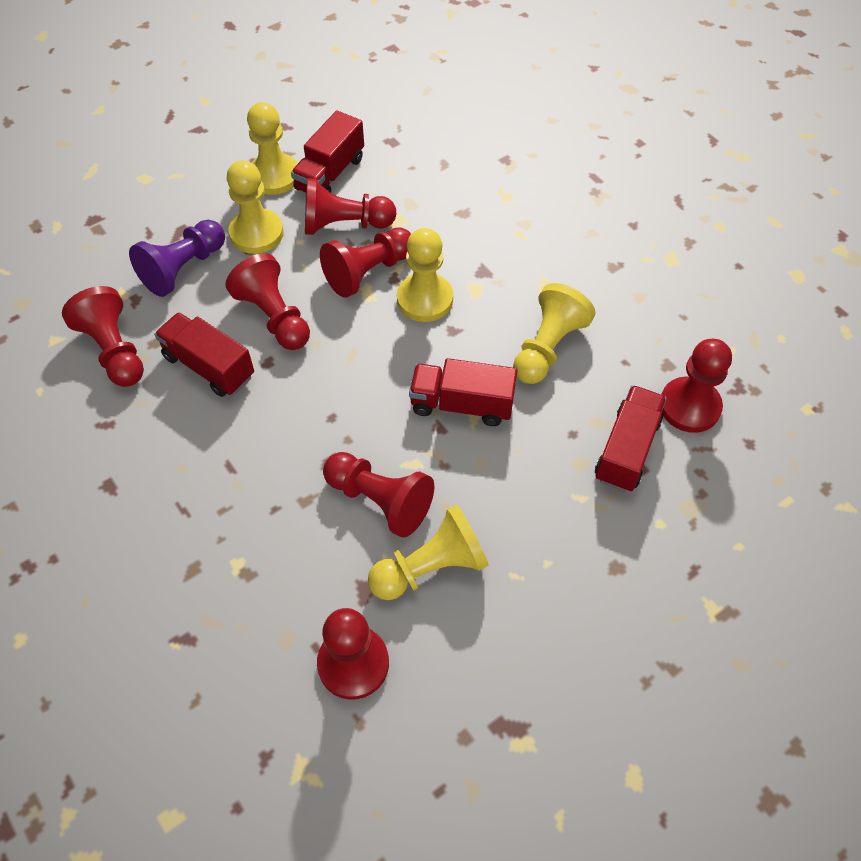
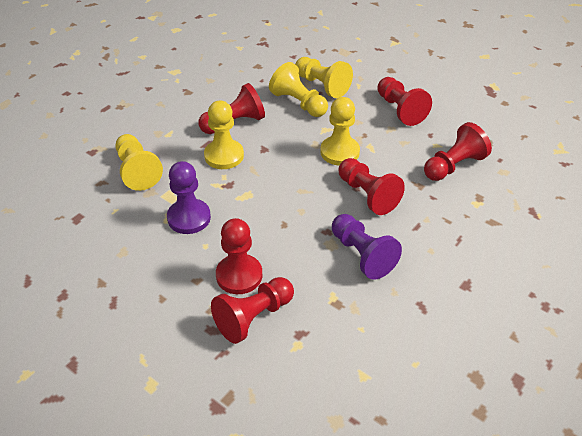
purple pawn: [129,220,225,297] = 1 -> [167,161,211,234] [332,214,402,280] = 2
red pawn: [62,286,144,387] [225,253,310,350] [305,178,396,235] [317,608,389,700] [320,227,411,298] [323,452,434,538] [661,339,732,433] = 7 -> [198,83,265,134] [211,277,294,344] [216,218,262,294] [339,158,405,215] [377,77,432,126] [424,122,492,181] = 6
red truck: [154,312,254,397] [291,110,364,193] [409,358,517,426] [595,385,667,492] = 4 -> none = 0

